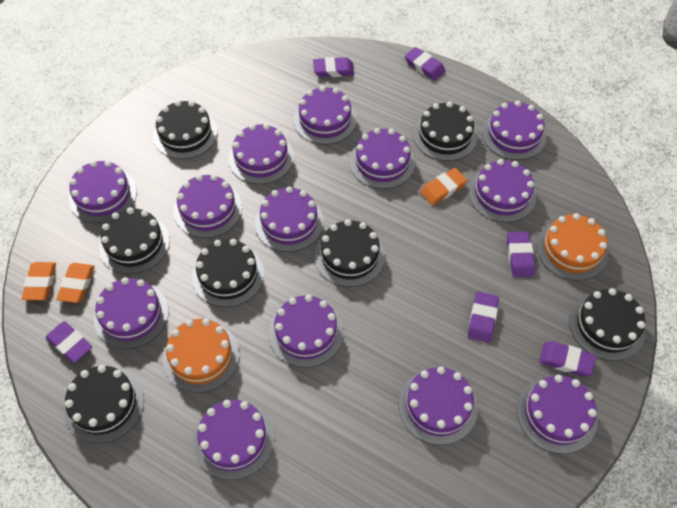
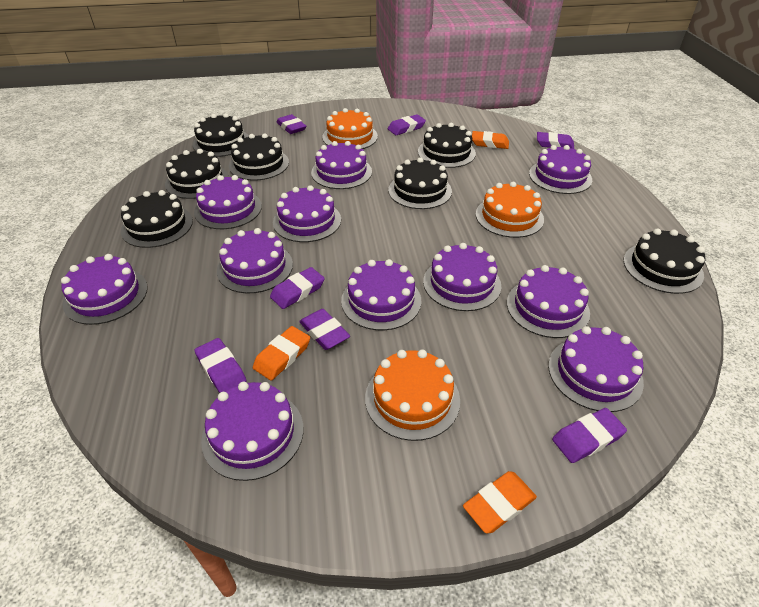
orange cake: [163,318,240,393] [537,213,608,281] = 2 -> [322,108,378,149] [365,350,460,441] [476,182,544,238] = 3
purple cake: [69,160,137,223] [94,277,169,349] [174,174,242,238] [193,400,275,480] [229,124,294,184] [255,186,324,252] [269,295,344,368] [294,86,357,145] [350,128,415,189] [399,366,478,445] [469,159,536,223] [482,101,547,160] [517,375,598,454] = 13 -> [61,254,148,325] [194,175,262,229] [201,382,303,481] [217,228,293,293] [273,185,341,242] [311,141,372,189] [341,259,421,330] [423,243,501,311] [507,265,590,338] [529,145,592,194] [548,326,644,412] = 11
purple eraser: [46,321,92,363] [313,57,354,77] [405,47,445,81] [468,291,499,343] [507,232,535,277] [539,341,596,376] = 6 -> [195,338,246,393] [270,267,325,309] [277,114,306,134] [299,309,350,350] [388,114,426,135] [537,132,574,149] [552,408,627,463] = 7

